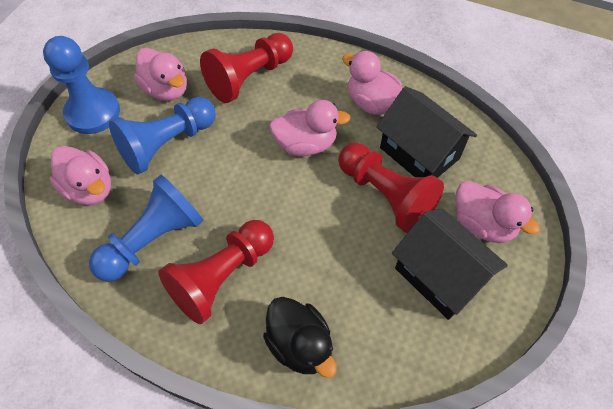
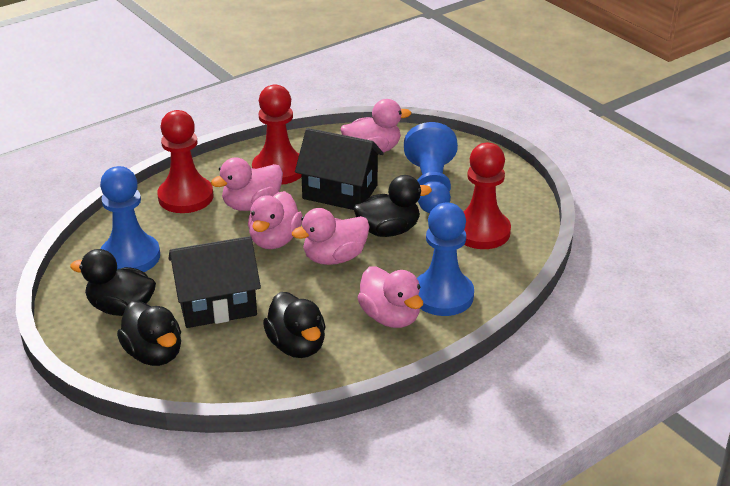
black duck: [263,297,337,378] = 1 -> [70,249,156,316] [117,301,181,366] [263,292,326,358] [354,175,432,237] = 4

